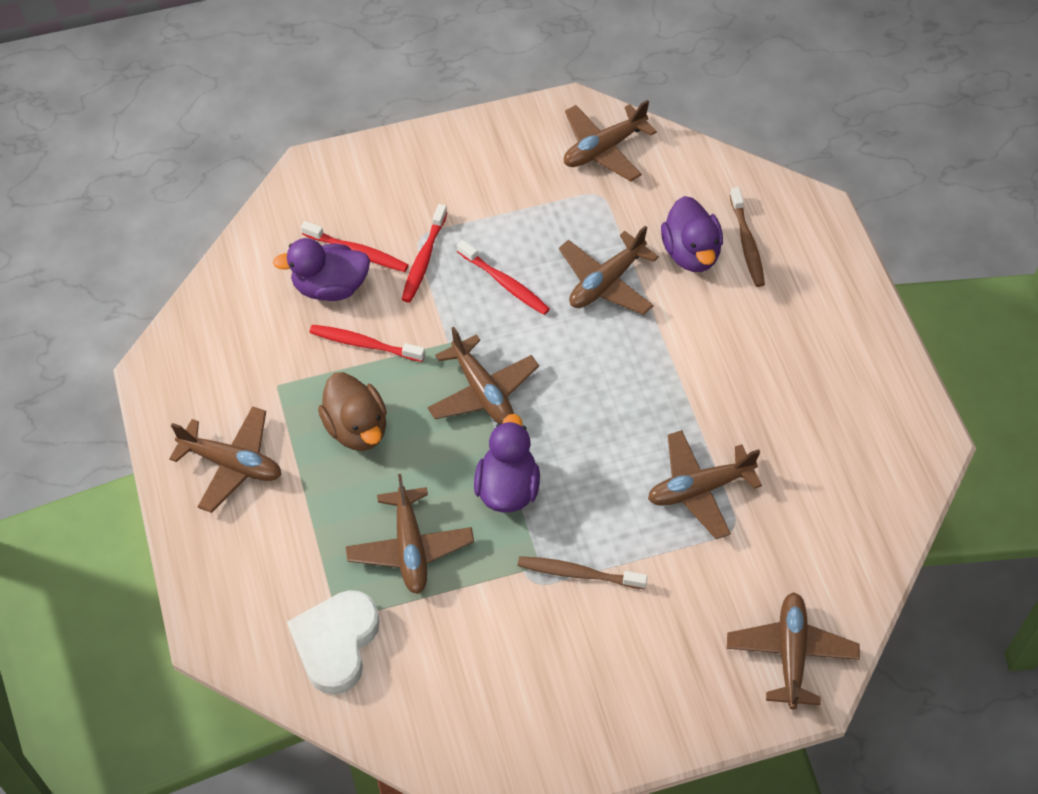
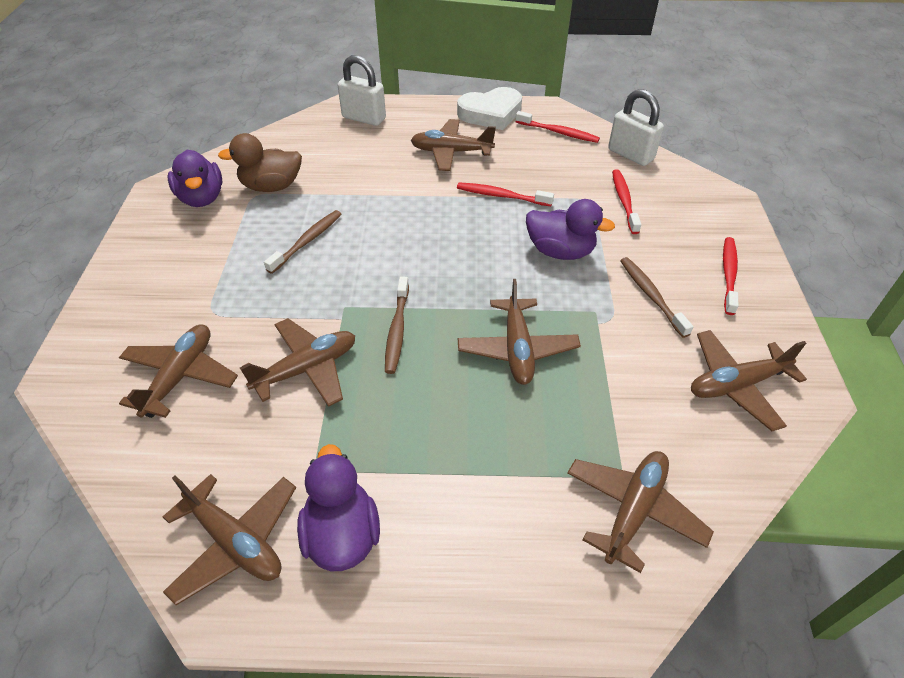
brown toothbrush: [517,556,648,589] [730,187,765,287] = 2 -> [264,210,341,274] [385,276,409,374] [620,257,693,338] = 3
white padlock: none = 0 -> [338,55,386,126] [608,89,664,166] = 2

